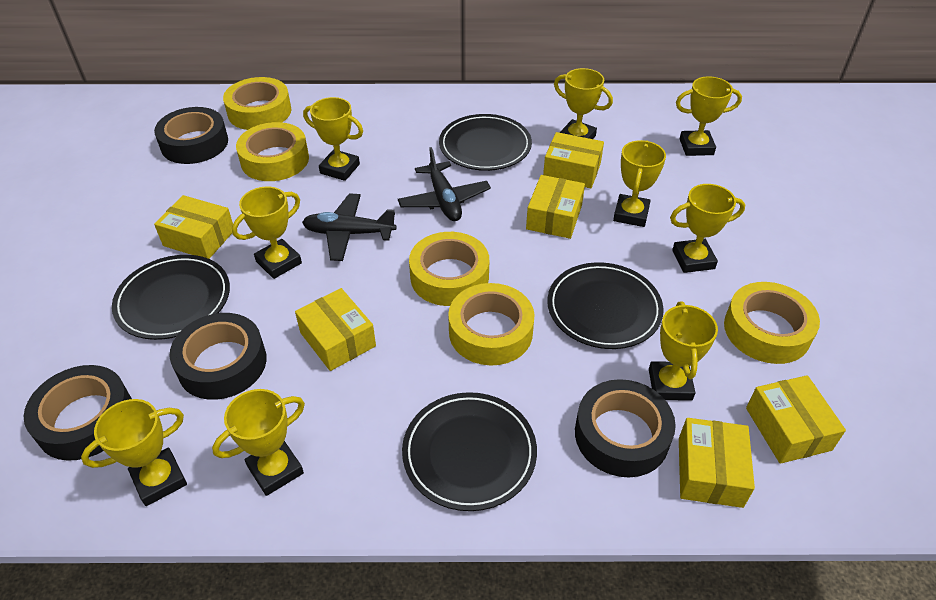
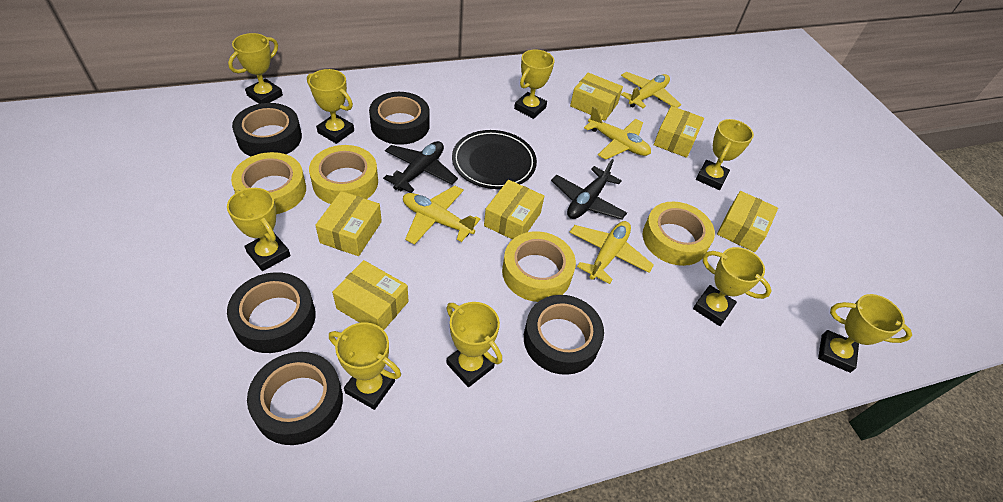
black plate: [112,255,230,340] [402,392,537,511] [439,114,532,171] [547,262,664,349] = 4 -> [452,130,537,189] = 1
black tape: [24,365,132,461] [154,107,228,164] [170,313,267,400] [575,379,676,477] = 4 -> [227,272,316,353] [232,103,302,156] [247,352,343,445] [369,92,430,145] [524,295,604,375] = 5
yellow plane: none = 0 -> [403,186,480,245] [570,221,654,284] [584,106,651,160] [621,72,681,108] = 4
yellow tape: [223,77,291,130] [236,122,309,181] [409,232,489,306] [448,283,535,365] [724,282,820,364] = 5 -> [231,152,306,214] [309,145,378,204] [502,231,576,302] [643,202,715,266] = 4

